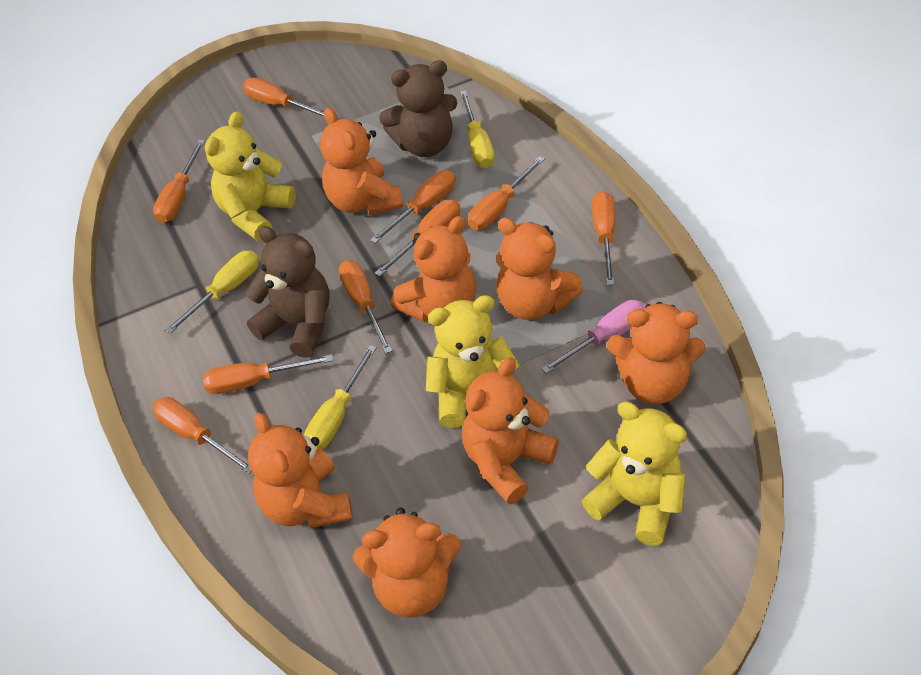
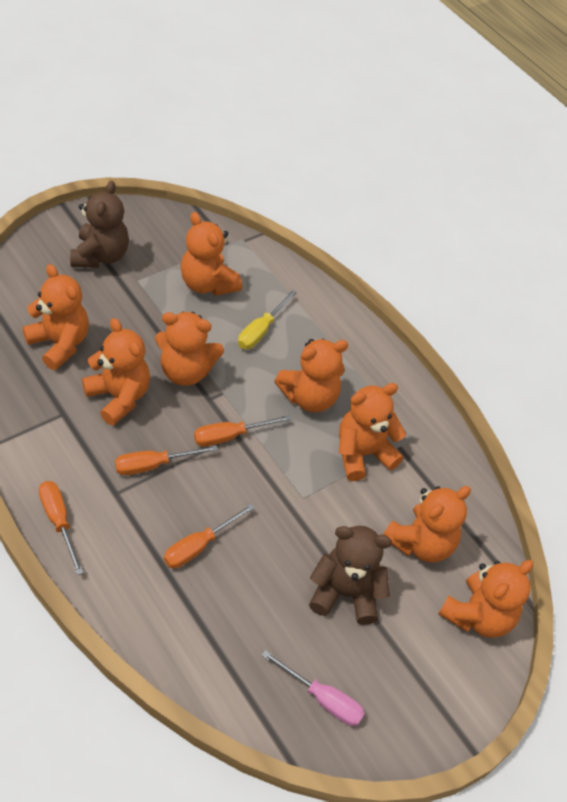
orange screwdriver: [153,140,205,223] [153,397,252,474] [203,354,333,394] [243,78,325,118] [339,260,392,354] [370,170,456,243] [375,199,461,276] [468,156,545,230] [592,191,615,285] = 9 -> [39,481,84,575] [115,445,218,475] [164,504,255,568] [194,415,292,447] = 4
orange teddy bear: [248,413,353,528] [320,108,403,215] [353,508,461,617] [391,216,476,322] [462,357,559,505] [496,217,583,320] [607,302,705,404] = 7 -> [22,264,89,370] [82,318,150,426] [155,312,224,386] [180,212,242,296] [274,339,348,412] [339,383,406,481] [383,486,471,563] [439,560,533,638] = 8
yellow screwdriver: [165,250,259,334] [304,345,377,449] [460,91,495,168] = 3 -> [238,290,297,349] = 1
yellow teddy bear: [205,111,296,241] [426,295,520,428] [582,402,687,546] = 3 -> none = 0

